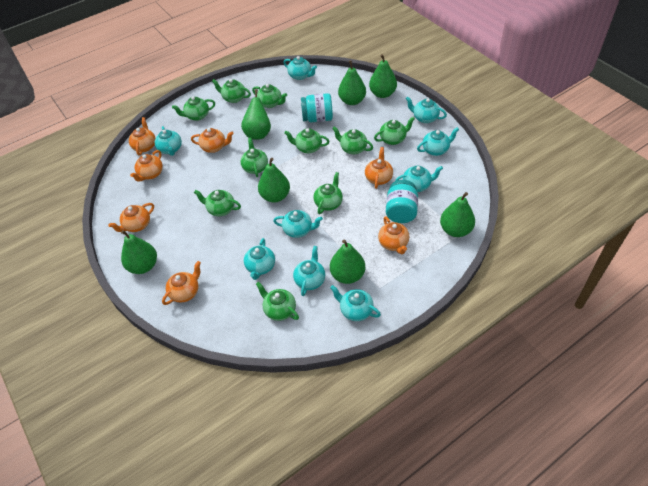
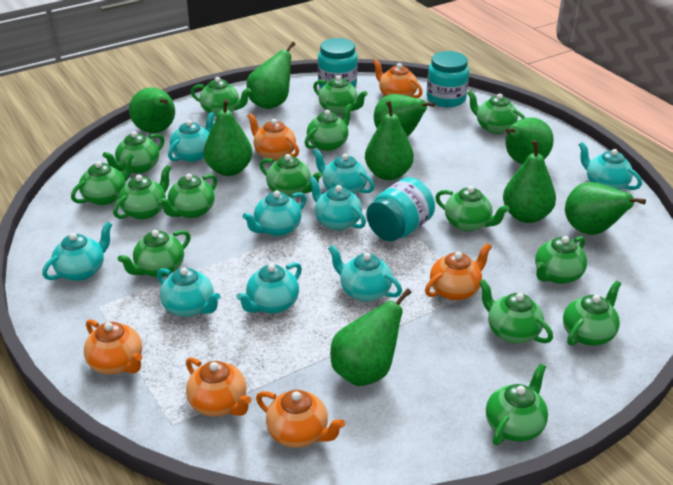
green pear: [121,230,157,274] [241,89,271,140] [258,158,290,203] [330,239,365,284] [338,60,366,105] [369,54,397,98] [440,192,475,237] = 7 -> [129,87,175,133] [203,99,252,176] [247,42,295,109] [330,288,411,386] [365,101,414,180] [374,94,435,137] [503,140,556,223] [505,117,554,164] [565,182,646,235] = 9
green teapot: [172,96,215,121] [194,190,241,216] [212,79,251,103] [241,137,268,177] [252,84,287,108] [256,282,299,321] [284,128,330,153] [313,172,343,214] [332,126,373,154] [374,117,415,145] = 10 -> [71,153,134,206] [102,131,164,174] [113,165,171,220] [118,230,191,277] [158,174,217,219] [191,77,251,116] [260,154,322,198] [305,103,353,151] [313,75,368,115] [435,186,510,232] [467,90,525,134] [479,279,553,344] [486,364,548,445] [535,236,587,284] [563,281,621,346] = 15
orange teapot: [108,203,154,232] [129,117,155,156] [130,150,163,182] [162,261,201,305] [191,128,233,153] [365,147,393,189] [378,216,409,254] = 7 -> [84,319,142,375] [186,357,251,417] [247,113,299,161] [256,390,345,448] [373,59,423,98] [425,243,492,301] = 6
turquoise jar: [301,93,333,122] [386,180,418,223] = 2 -> [318,38,358,88] [366,177,435,241] [427,51,469,107] = 3

